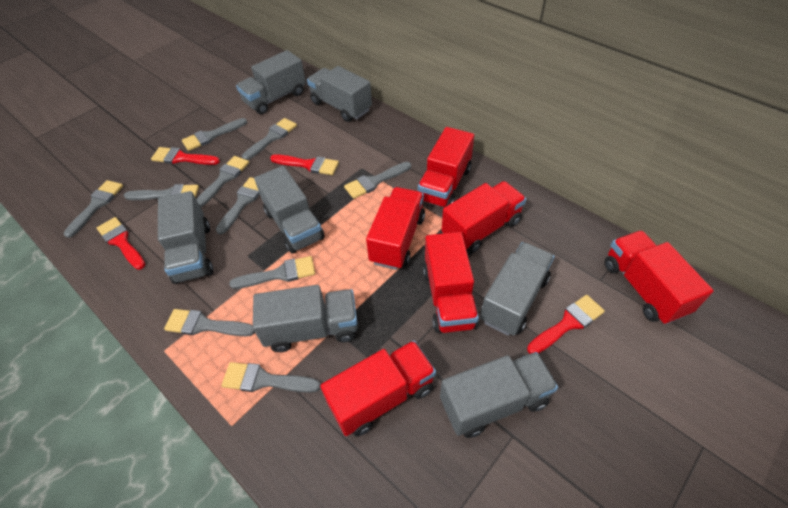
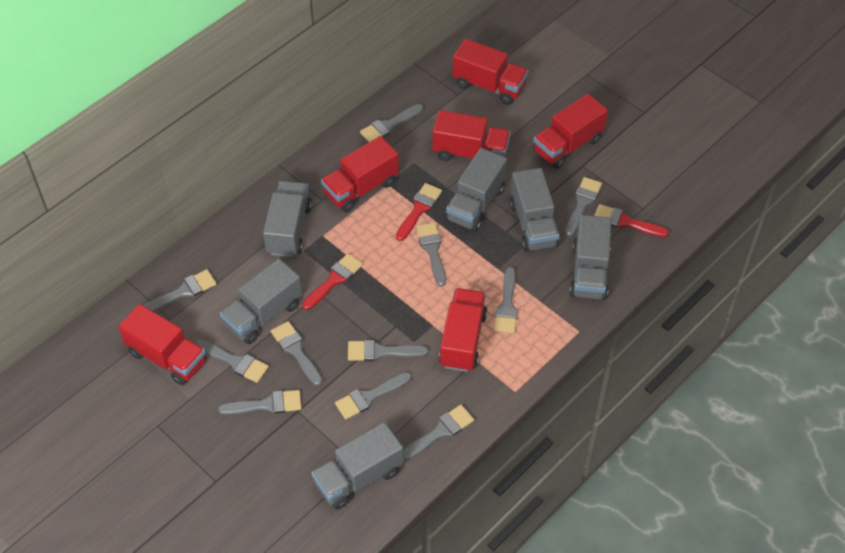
grey brush: [64,180,123,238] [124,184,199,200] [164,309,255,336] [182,118,247,151] [196,156,249,207] [216,177,260,235] [221,362,321,393] [229,256,315,289] [242,118,297,160] [344,162,411,199] = 10 -> [143,269,216,312] [195,339,269,383] [218,390,302,415] [271,321,322,386] [335,372,412,420] [348,340,428,361] [360,104,423,142] [403,405,474,460] [416,222,446,287] [494,267,518,333] [565,177,602,236] = 11
grey truck: [158,191,213,284] [236,50,306,114] [253,285,358,352] [254,166,325,254] [307,66,372,122] [440,352,558,438] [480,242,555,336] = 7 -> [220,259,302,344] [263,181,312,257] [312,422,404,510] [445,148,507,232] [510,168,560,252] [569,215,612,300] = 6
red brush: [97,217,145,270] [151,147,220,165] [270,154,339,175] [527,295,605,354] = 4 -> [302,253,363,310] [396,183,442,241] [594,204,669,237] = 3

